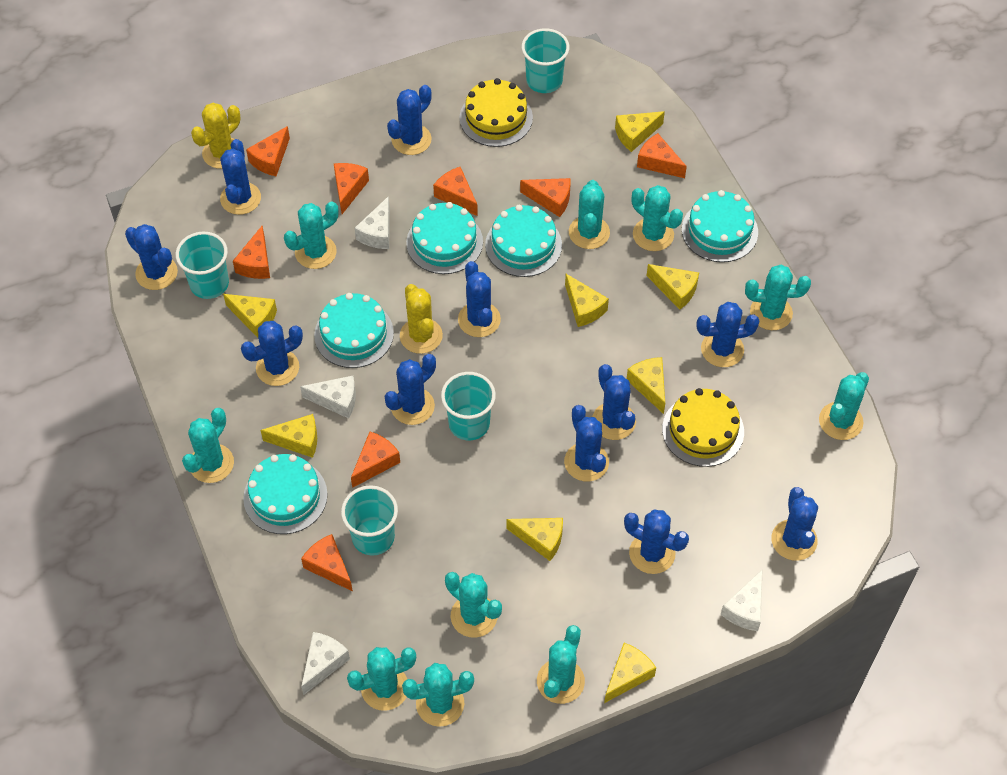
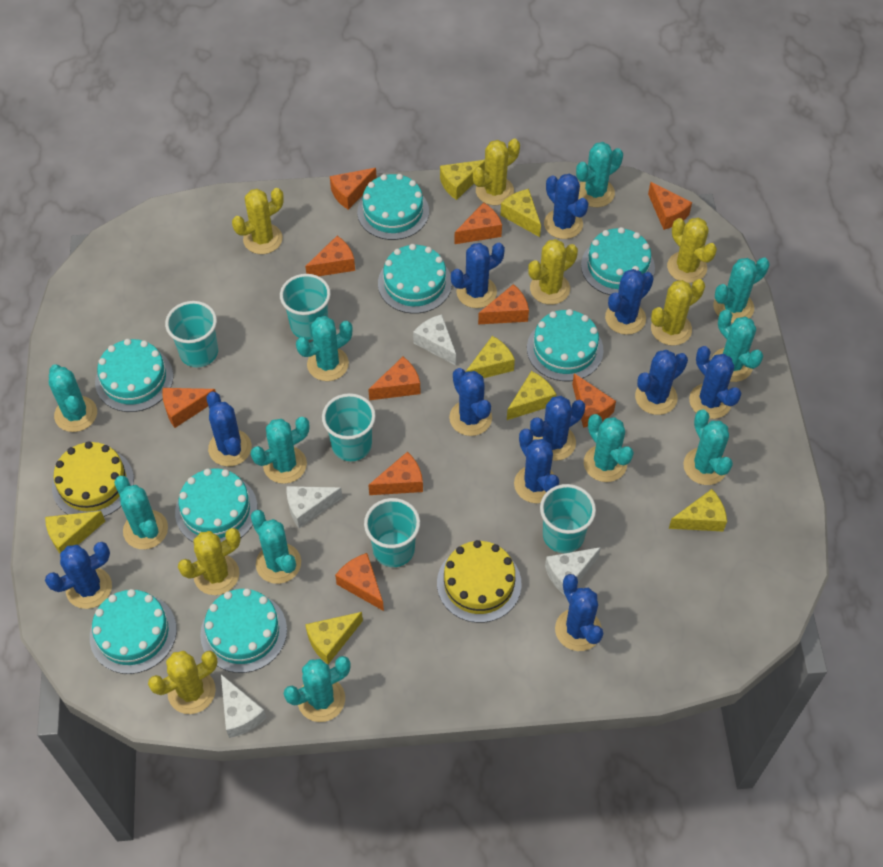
orange cheese: [233,226,270,279] [246,126,290,176] [301,534,353,591] [334,163,369,214] [351,432,400,488] [433,167,478,216] [520,178,571,217] [637,133,687,178] = 8 -> [162,388,216,428] [305,236,355,276] [330,168,377,210] [335,553,384,611] [368,357,421,400] [368,452,423,495] [455,202,502,244] [478,284,529,324] [572,373,616,428] [648,182,692,230] = 10
turquoise cactus: [182,408,234,483] [284,201,339,269] [347,647,416,711] [402,663,474,727] [445,572,502,638] [537,625,585,704] [569,180,610,249] [632,185,683,251] [745,265,811,330] [819,372,869,440] = 10 -> [49,364,97,432] [114,476,168,549] [251,417,309,484] [251,510,301,584] [284,656,351,722] [296,316,353,381] [576,142,623,207] [584,414,634,482] [683,410,733,485] [712,310,763,382] [713,257,769,323] = 11
turquoise cake: [243,454,328,534] [314,293,394,368] [406,202,483,274] [485,205,562,277] [682,190,758,262] = 5 -> [90,589,177,674] [95,339,173,412] [175,468,258,542] [200,588,287,673] [357,174,429,240] [378,244,452,314] [527,309,604,381] [581,227,655,295] = 8
turquoise cup: [175,231,229,299] [341,485,398,556] [441,372,496,441] [521,28,569,93] = 4 -> [165,301,218,367] [280,274,331,340] [322,393,376,461] [364,498,420,567] [540,484,596,553] = 5
yellow cactus: [191,103,241,169] [400,284,443,354] = 2 -> [148,651,218,714] [178,528,241,595] [232,188,284,254] [473,138,520,205] [528,239,578,305] [651,279,705,346] [667,217,717,283] = 7
yellow cheese: [223,294,277,338] [261,414,317,458] [507,518,563,561] [565,274,609,327] [604,643,656,703] [615,111,665,152] [627,357,665,414] [647,264,699,310] = 8 -> [45,511,105,553] [305,612,363,664] [440,160,485,200] [465,336,515,378] [501,189,541,237] [507,371,556,420] [669,489,727,531] = 7

